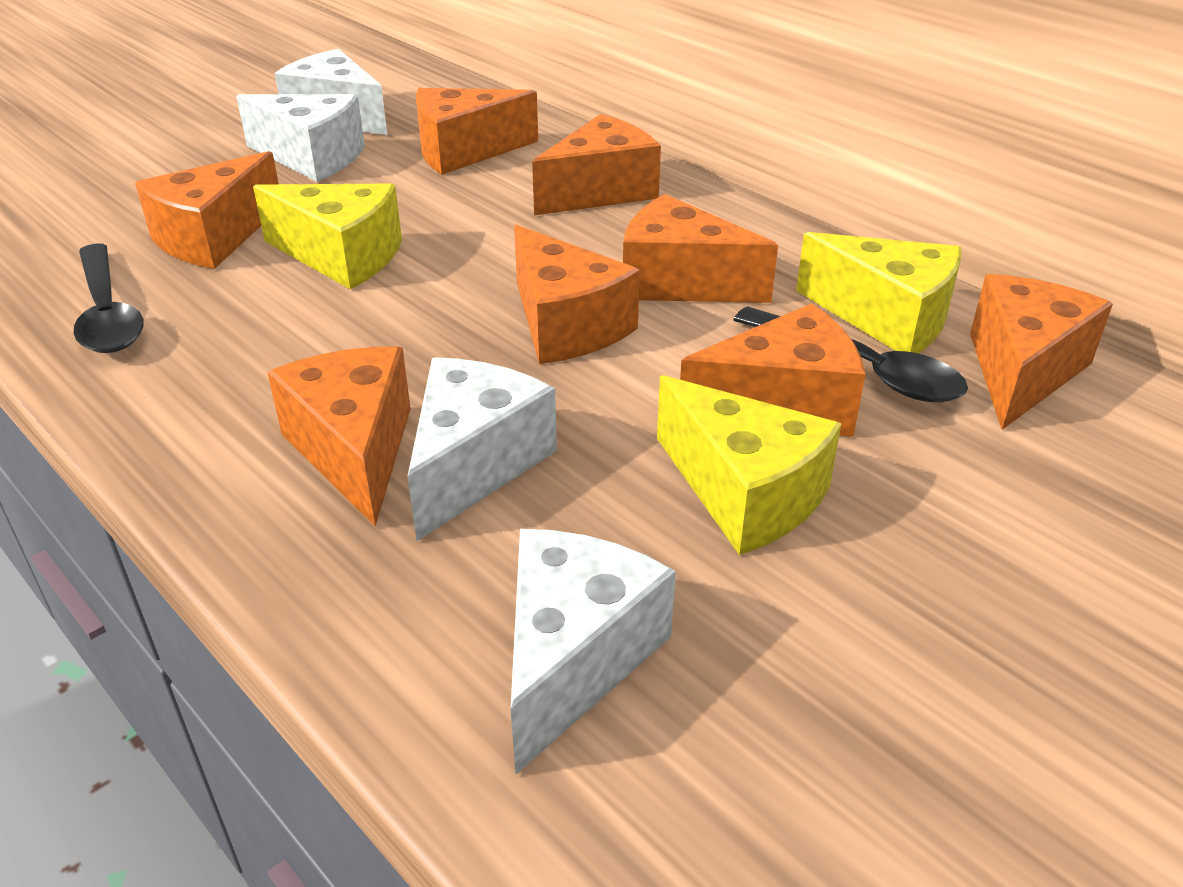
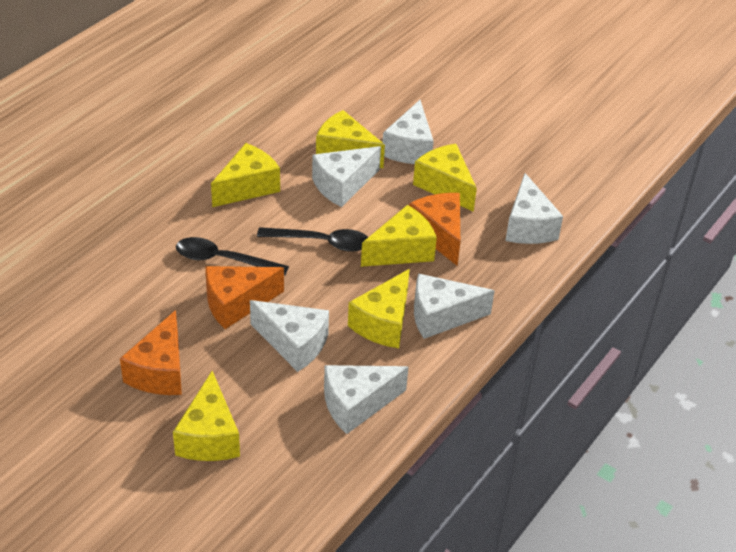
orange cheese: [135,151,279,269] [267,346,411,526] [416,88,538,175] [514,225,640,364] [532,114,661,215] [623,194,778,303] [680,303,866,437] [970,274,1113,430] = 8 -> [120,310,182,395] [206,266,284,329] [409,193,460,266] = 3
white cheese: [236,94,365,182] [275,49,387,135] [407,357,557,541] [511,529,676,774] = 4 -> [250,300,329,372] [312,146,381,207] [324,365,408,434] [383,100,434,164] [414,273,494,339] [505,173,563,244] = 6
yellow cheese: [253,184,402,289] [657,375,841,555] [796,232,961,353] = 3 -> [173,371,240,461] [211,143,280,207] [316,110,385,168] [348,269,410,348] [361,205,437,267] [413,144,477,212] = 6

